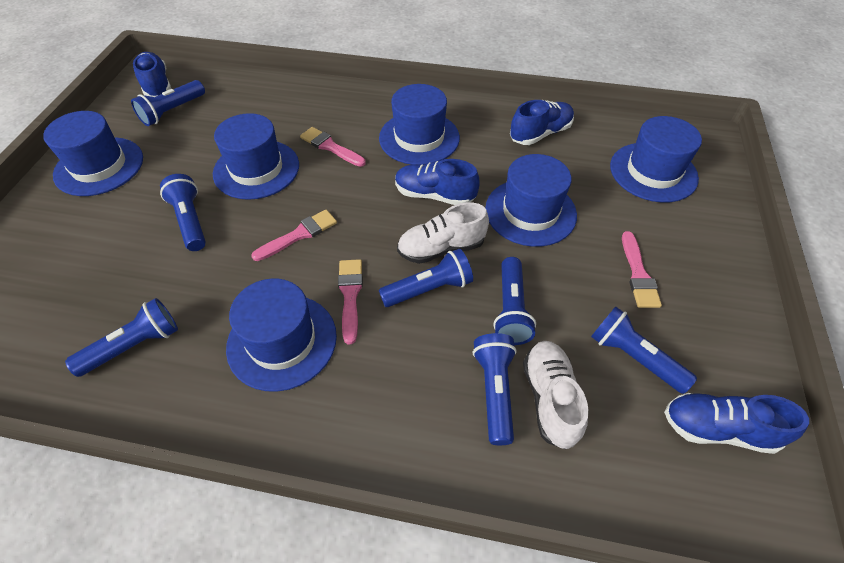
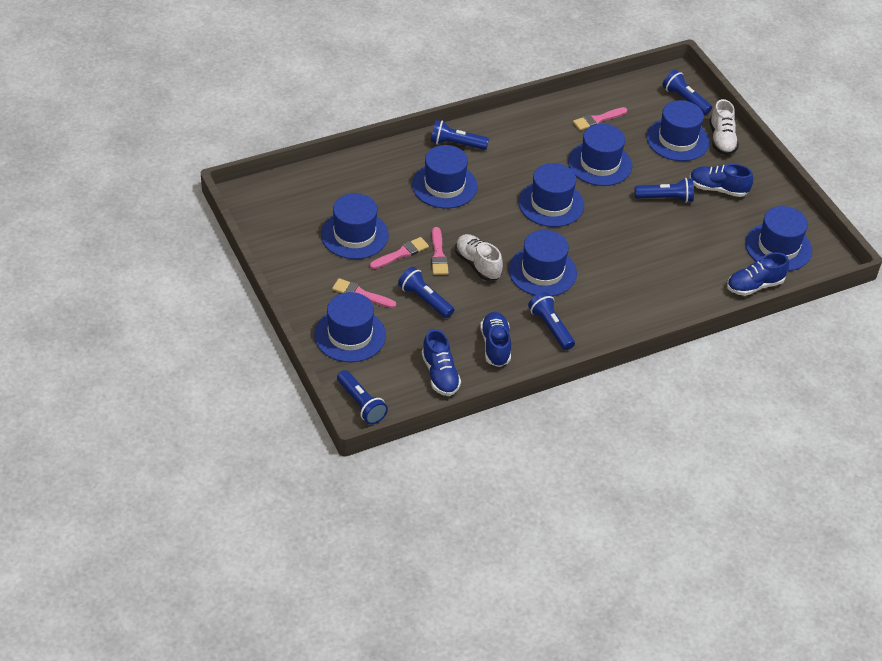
blue flashlight: [65,298,178,377] [131,80,205,126] [160,174,206,251] [379,249,473,307] [473,333,517,445] [493,257,536,345] [591,306,697,394] = 7 -> [337,370,388,424] [398,267,454,318] [431,120,489,150] [528,292,575,350] [634,178,694,203] [662,70,712,115] = 6
blue hat: [43,111,143,196] [213,113,299,200] [226,278,337,392] [379,84,460,165] [485,154,577,247] [610,116,702,203] = 6 -> [314,292,386,362] [321,193,389,259] [412,145,478,208] [509,230,577,296] [518,163,584,227] [568,124,632,186] [646,100,709,161] [745,206,812,271] = 8

